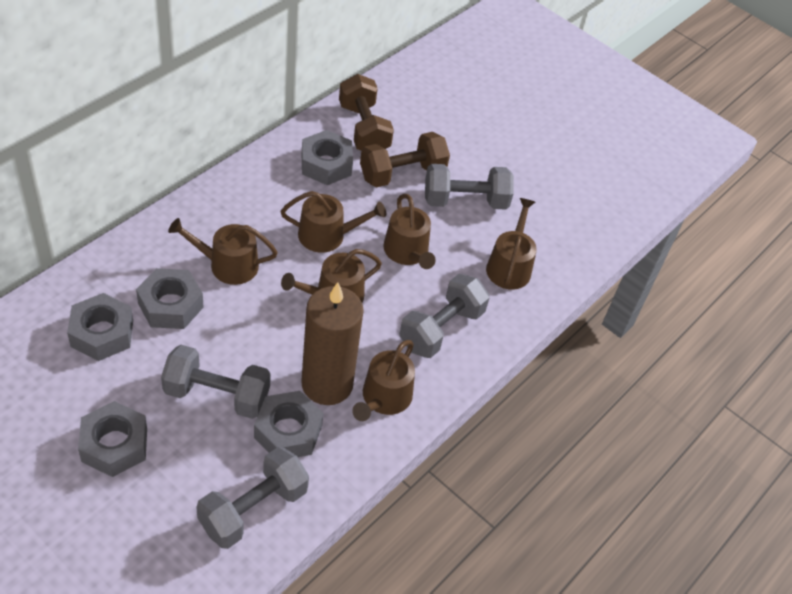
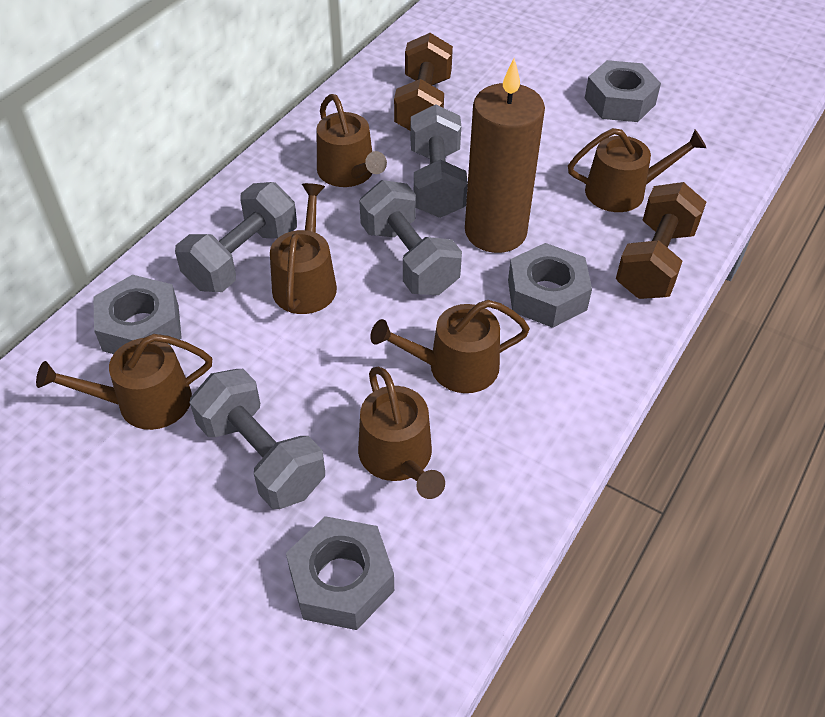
grey nut: [67,293,133,361] [78,401,147,477] [136,268,203,329] [254,391,323,457] [302,130,353,185] = 5 -> [94,275,182,354] [286,516,394,630] [508,243,592,328] [585,60,661,122] = 4

